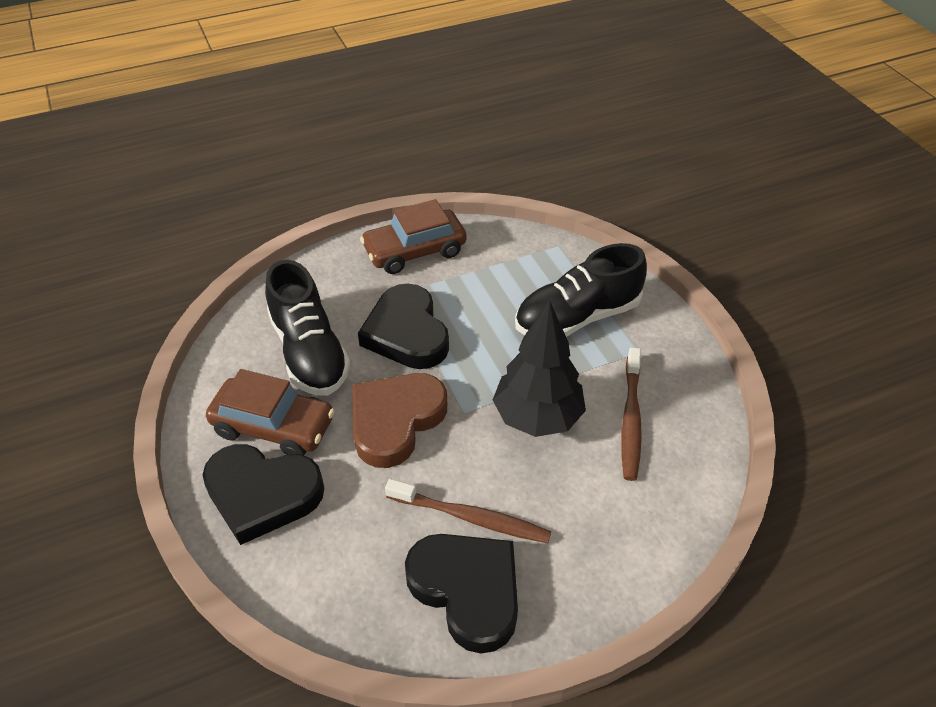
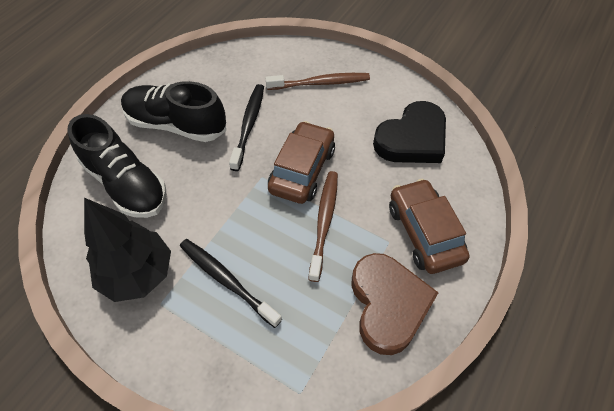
black heart: [203,444,324,545] [358,283,449,369] [405,534,518,653] = 3 -> [373,101,446,163] = 1
black toothbrush: none = 0 -> [180,239,282,328] [229,84,264,171] = 2

